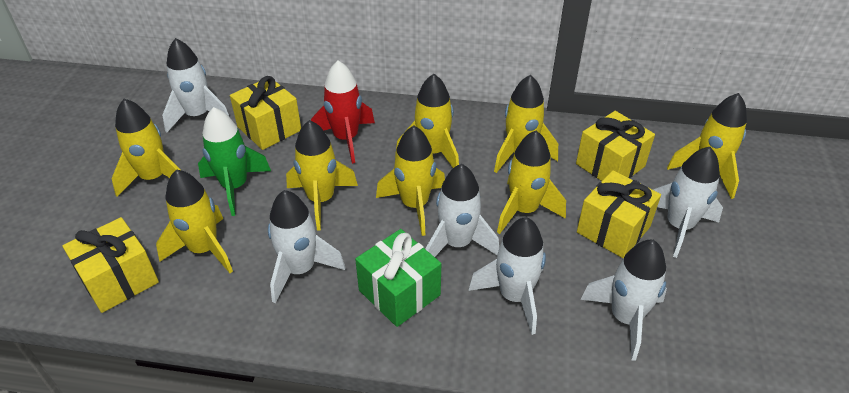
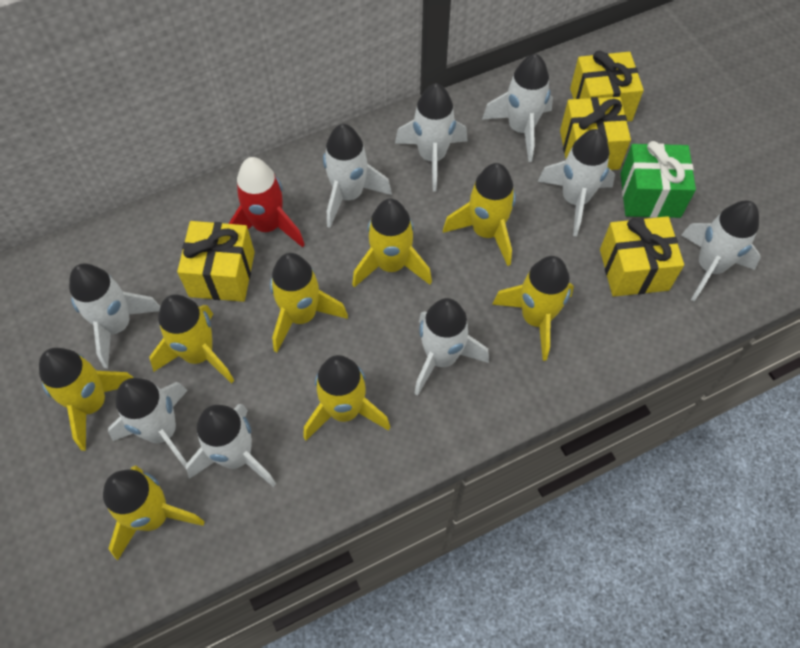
green rocket: [198,107,271,216] = 1 -> none = 0
white rocket: [162,38,229,133] [268,190,345,303] [426,164,499,257] [468,217,546,335] [580,240,667,360] [652,147,723,258] = 6 -> [69,264,160,368] [108,378,188,469] [185,404,276,487] [323,124,392,228] [395,83,468,191] [414,298,489,396] [482,54,553,162] [537,129,615,236] [681,200,761,302] = 9

